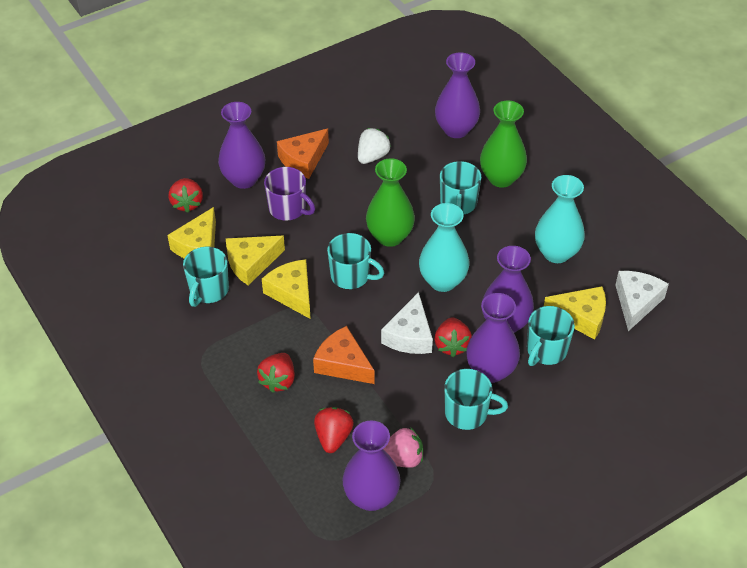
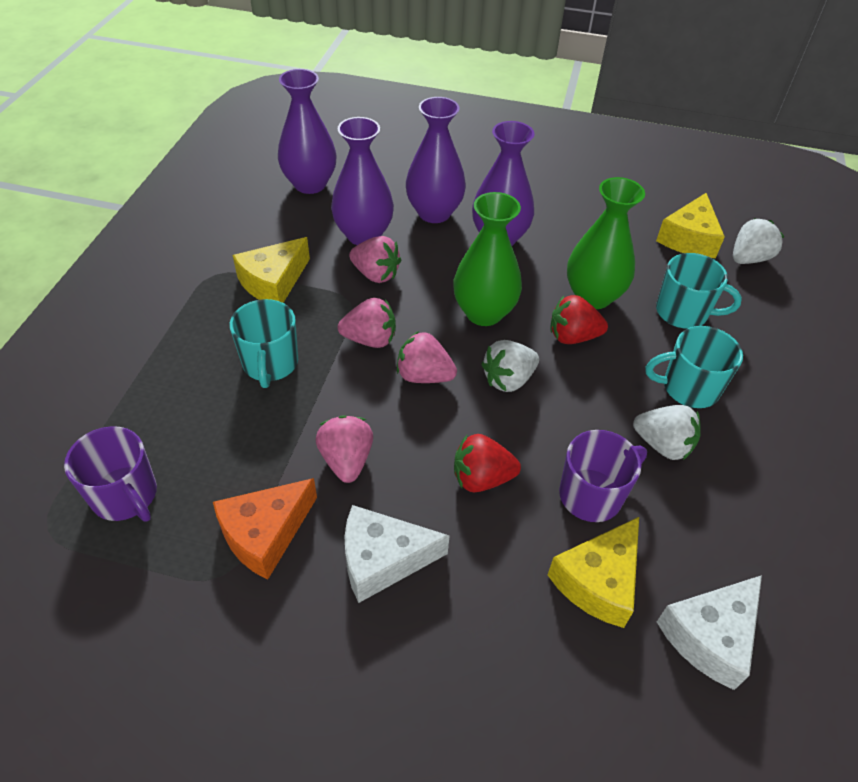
orange cheese: [277,129,329,179] [313,326,375,384] = 2 -> [213,478,317,580] = 1
pink strawberry: [384,427,423,468] = 1 -> [316,415,373,483] [338,298,396,348] [349,236,401,283] [397,331,457,383] = 4
purple mug: [264,167,315,221] = 1 -> [64,426,157,521] [559,430,647,522] = 2
purple vase: [218,102,265,189] [342,420,401,511] [435,52,480,138] [466,293,520,383] [482,246,534,333] = 5 -> [278,69,337,194] [331,117,394,245] [406,97,466,223] [472,121,534,246] = 4
red strawberry: [169,178,203,213] [257,353,295,393] [314,407,354,453] [434,318,472,357] = 4 -> [454,434,521,492] [550,295,608,344] = 2
turquoise mug: [183,247,229,307] [327,233,384,289] [440,161,482,215] [444,369,508,430] [527,306,575,366] = 5 -> [230,299,298,388] [646,326,743,408] [656,253,742,328] = 3
turquoise vase: [419,203,469,292] [535,175,585,263] = 2 -> none = 0
white strawberry: [358,128,391,164] = 1 -> [481,340,539,392] [633,405,701,460] [733,218,784,264] = 3
yellow cheese: [167,207,216,259] [226,236,285,285] [262,259,311,319] [544,286,606,340] = 4 -> [233,237,310,303] [548,517,639,628] [656,193,725,258] = 3

